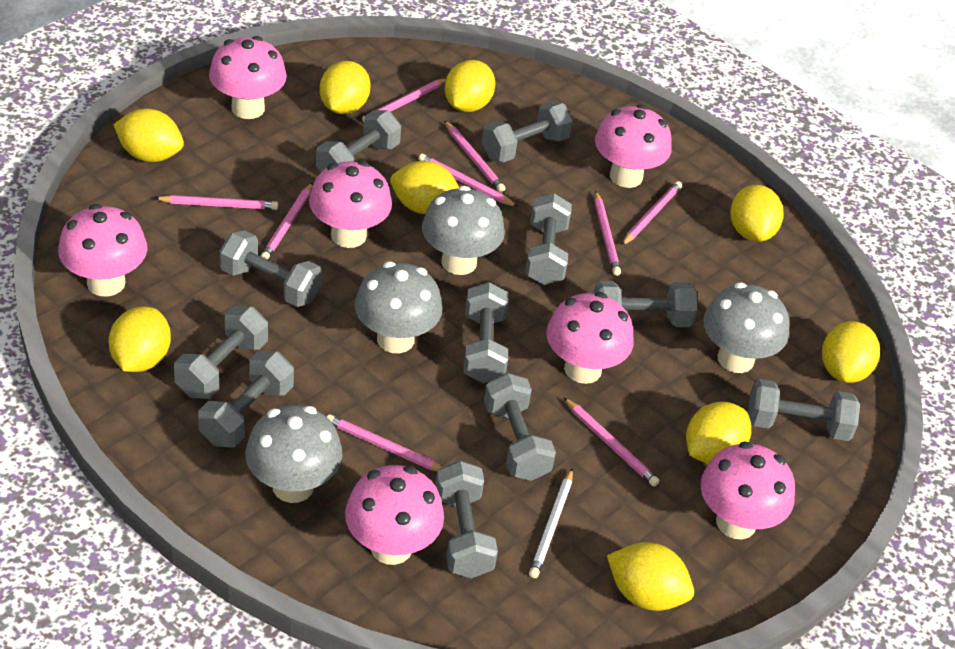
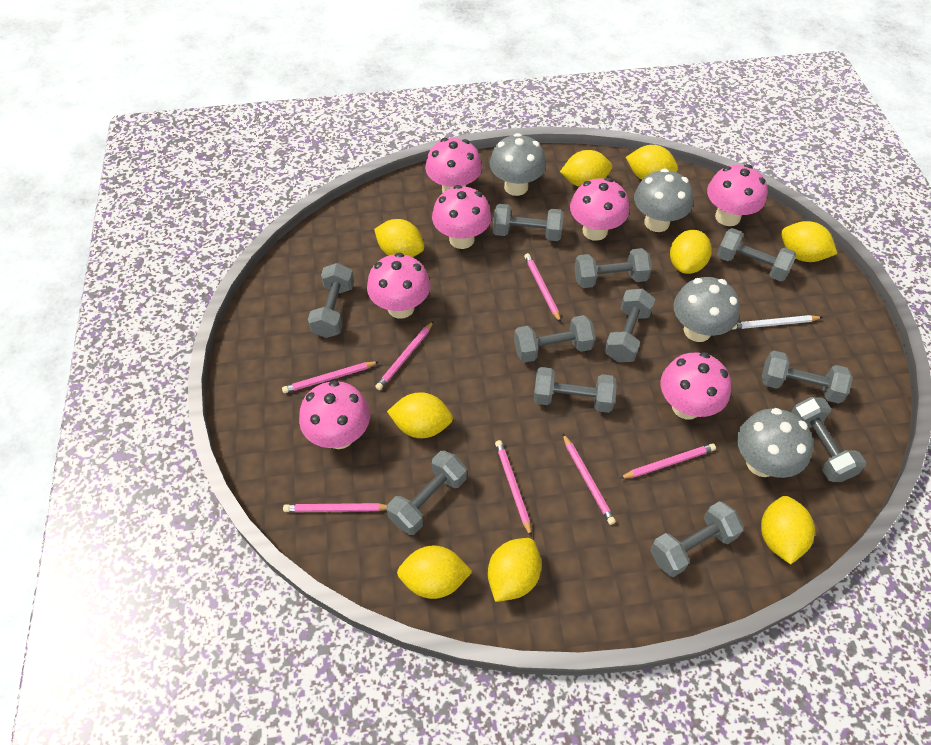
pink pencil: [154,195,278,210] [261,182,313,260] [327,414,442,471] [362,78,446,122] [418,154,518,207] [444,120,505,192] [563,397,660,487] [595,191,621,276] [621,181,682,246] = 9 -> [282,361,378,393] [283,503,387,512] [375,321,434,390] [495,440,532,537] [524,253,561,323] [563,434,616,525] [619,443,716,479] = 7

